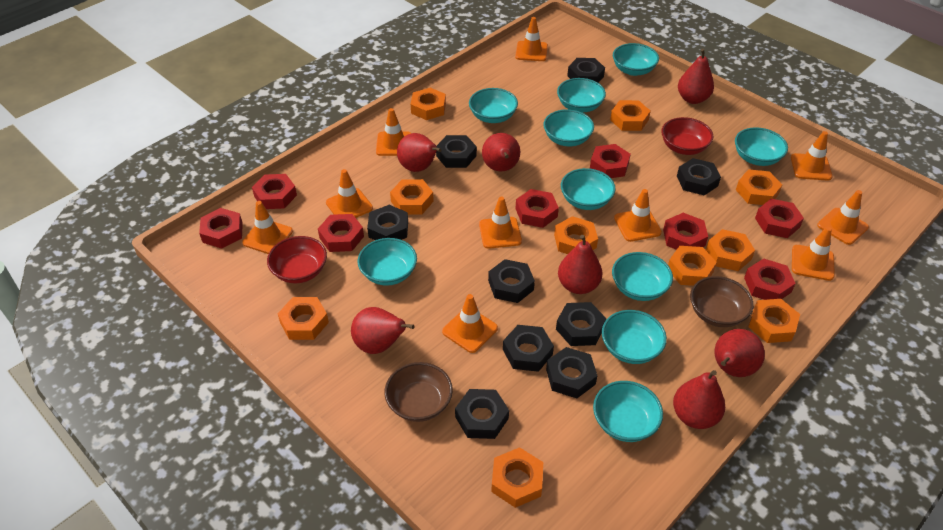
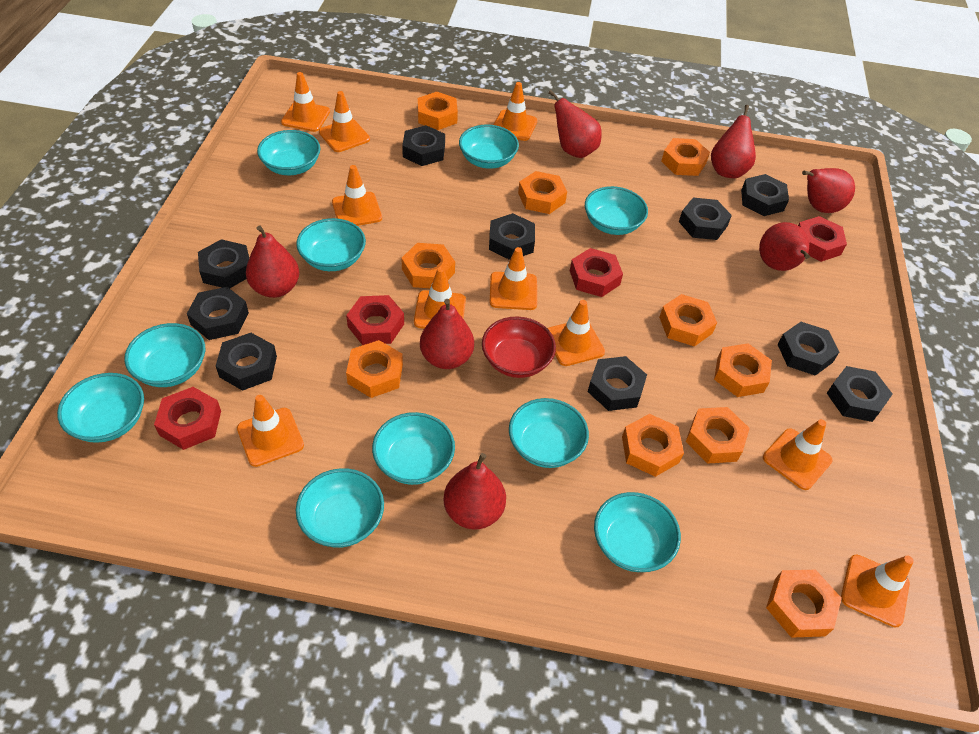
black nut: [367,205,408,240] [436,135,477,168] [455,389,509,439] [488,259,535,303] [503,325,554,372] [546,347,597,398] [556,302,606,346] [567,58,605,83] [677,158,721,195] = 9 -> [187,287,249,340] [198,239,249,289] [216,333,277,391] [402,125,445,166] [489,213,535,260] [588,356,647,411] [679,198,732,240] [741,174,789,216] [777,322,839,376] [827,366,893,422] = 10
brown bowl: [385,362,453,422] [690,276,753,327] = 2 -> none = 0
red bowl: [267,236,327,284] [661,117,713,155] = 2 -> [482,316,556,378] = 1
red nut: [199,208,243,249] [252,174,297,209] [318,214,364,252] [516,189,559,228] [590,144,631,178] [663,213,708,250] [744,258,796,300] [755,199,804,238] = 8 -> [154,387,221,450] [346,295,404,345] [570,248,623,297] [798,216,847,262] = 4

